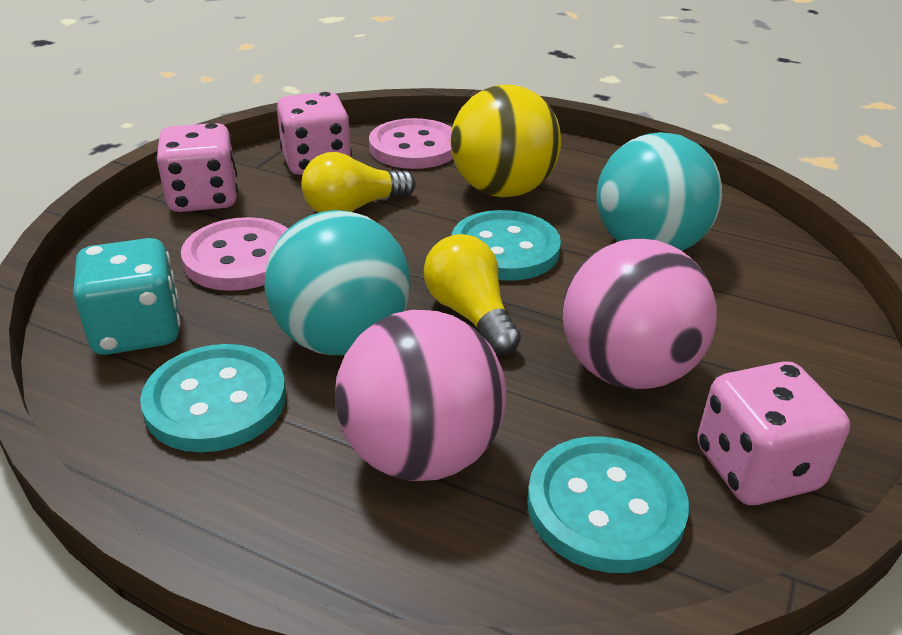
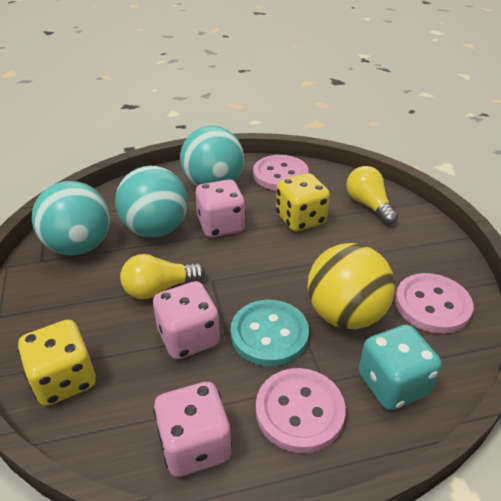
pink ball: [335,310,506,481] [562,239,717,389] = 2 -> none = 0
pink button: [181,217,288,291] [369,118,453,169] = 2 -> [253,155,309,191] [256,368,346,453] [395,273,473,334] = 3
turquoise ball: [264,210,411,355] [597,132,722,251] = 2 -> [32,181,110,255] [115,166,188,237] [180,126,244,186] = 3
turquoise button: [140,344,286,452] [451,210,561,281] [527,436,689,573] = 3 -> [230,300,309,367] = 1
yellow dice: none = 0 -> [18,319,96,406] [276,173,330,232] = 2

